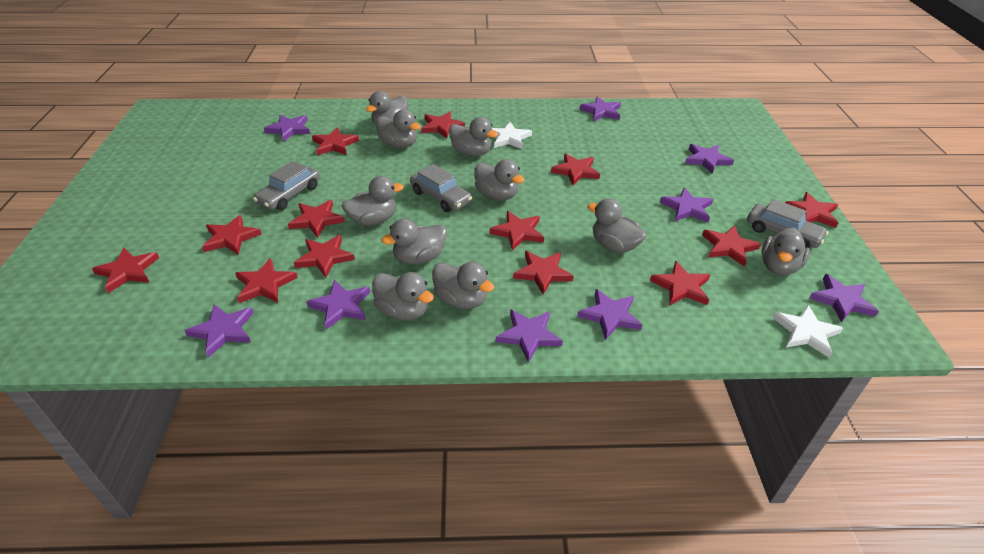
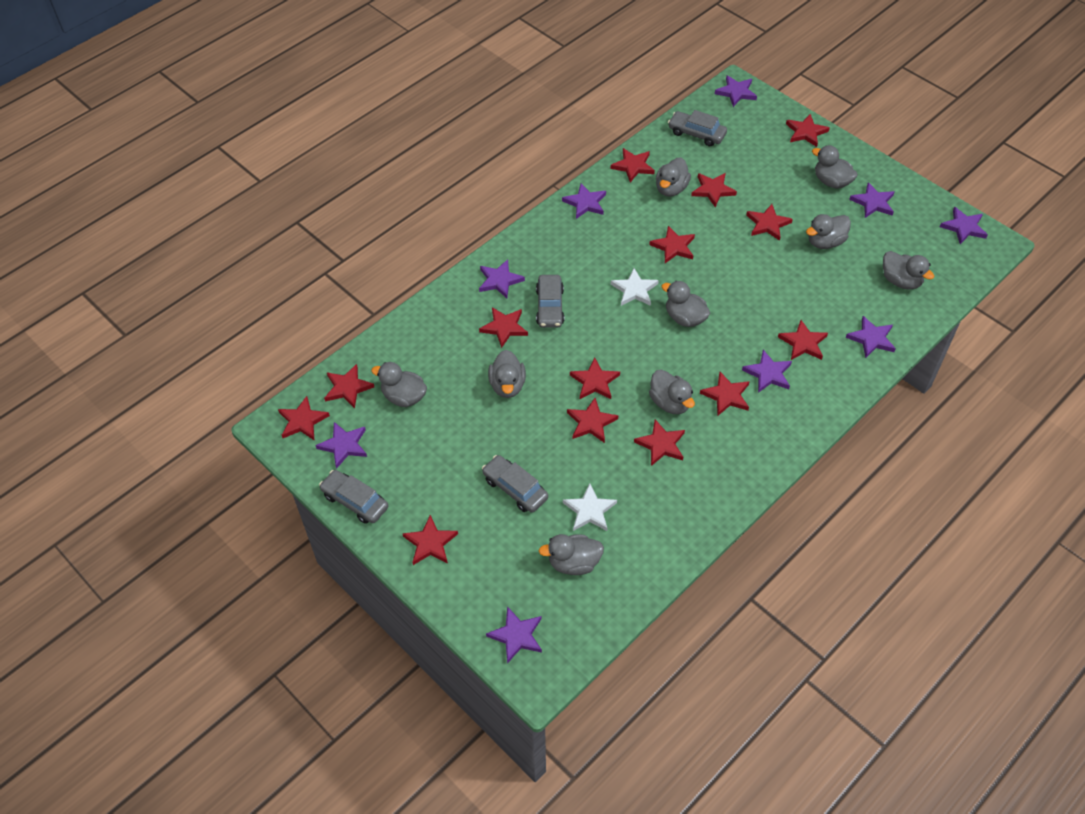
grey car: [253,161,320,210] [410,164,472,212] [747,199,828,248] = 3 -> [319,470,388,524] [482,455,548,513] [536,275,564,328] [668,110,727,146] = 4
grey duck: [342,176,404,226] [366,91,408,125] [372,272,434,320] [376,109,421,148] [381,218,447,265] [432,262,494,309] [449,117,498,156] [474,159,524,200] [588,198,647,253] [761,228,810,275] = 10 -> [371,362,427,407] [488,350,526,398] [539,534,604,575] [649,370,695,414] [656,158,691,197] [661,281,710,327] [806,214,851,249] [812,145,858,189] [883,251,934,289] = 9
red star: [92,248,159,293] [202,215,262,255] [235,258,298,303] [288,200,345,238] [294,235,355,278] [312,127,359,155] [421,112,465,138] [490,211,544,251] [513,251,574,295] [551,154,600,185] [650,261,710,305] [702,225,761,267] [785,192,838,228] = 13 -> [278,396,330,440] [324,364,374,408] [402,515,458,565] [479,307,528,348] [567,398,618,443] [570,357,620,399] [611,148,655,182] [634,419,685,466] [649,226,695,263] [691,173,737,207] [700,372,750,415] [746,204,793,241] [778,320,828,360] [786,114,830,147] = 14

